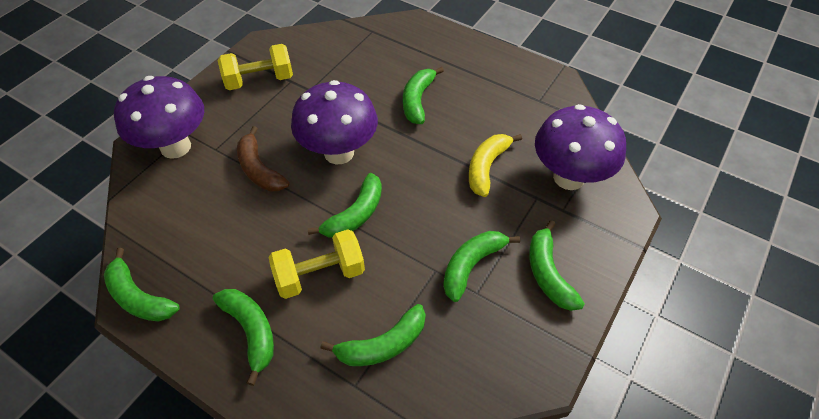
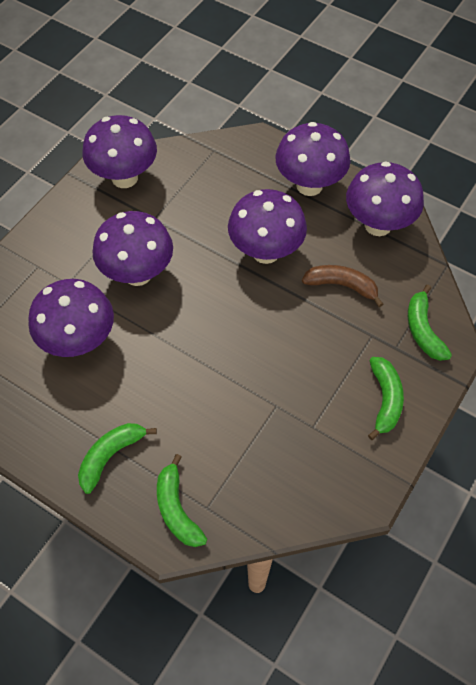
green banana: [104,248,179,321] [213,289,274,386] [308,173,382,238] [320,304,426,366] [403,67,444,124] [443,231,520,302] [529,220,585,311] = 7 -> [78,423,157,494] [157,454,207,547] [368,357,404,440] [408,285,452,361] = 4
purple mushroom: [114,76,204,159] [291,80,378,164] [535,104,626,190] = 3 -> [28,279,114,357] [82,115,157,188] [92,211,173,286] [228,189,307,264] [275,122,350,196] [346,161,424,236] = 6
yellow banana: [469,134,522,197] = 1 -> none = 0
yellow dumbbell: [218,44,293,90] [269,229,365,299] = 2 -> none = 0

